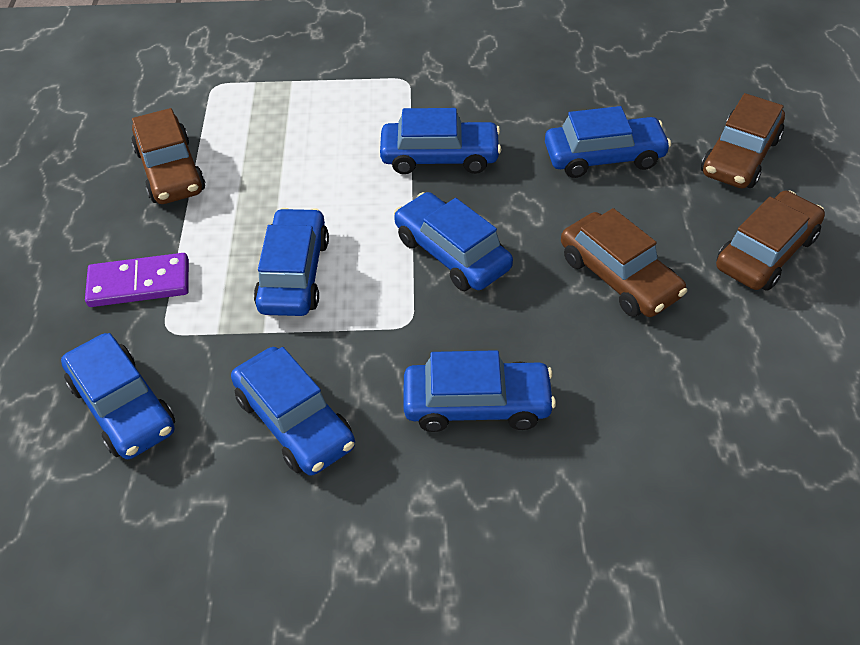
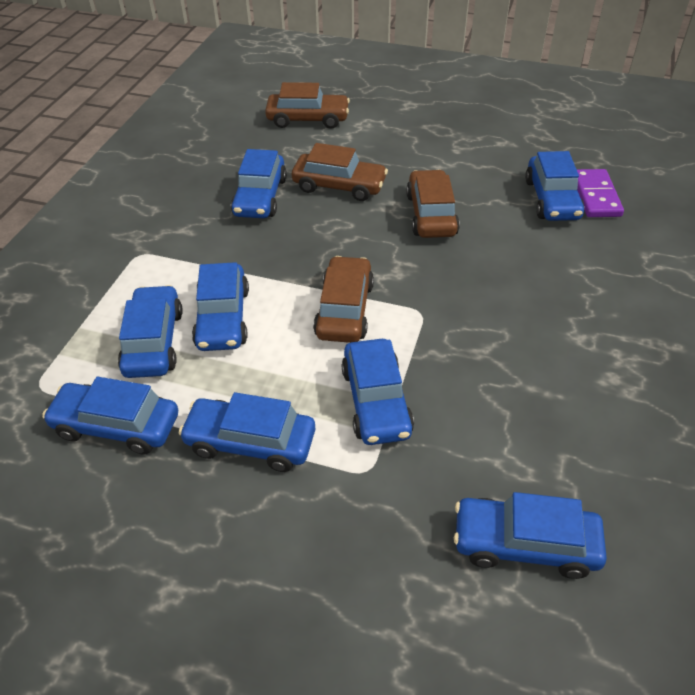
blue car: [61,333,175,459] [231,347,355,476] [254,208,329,316] [380,108,501,174] [394,192,513,291] [404,350,556,432] [545,106,671,178] = 7 -> [42,377,178,455] [118,285,183,378] [178,392,315,472] [192,262,249,351] [231,149,287,218] [341,339,414,445] [454,492,607,579] [525,151,584,221] = 8

